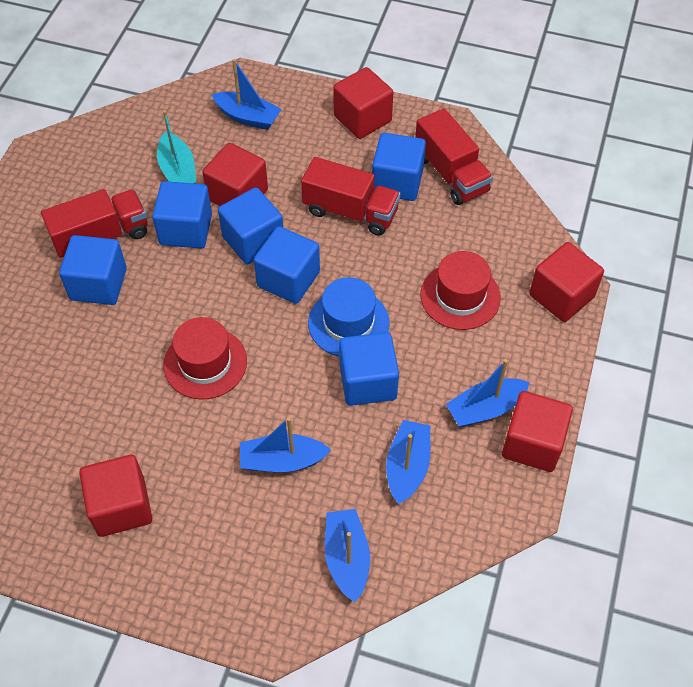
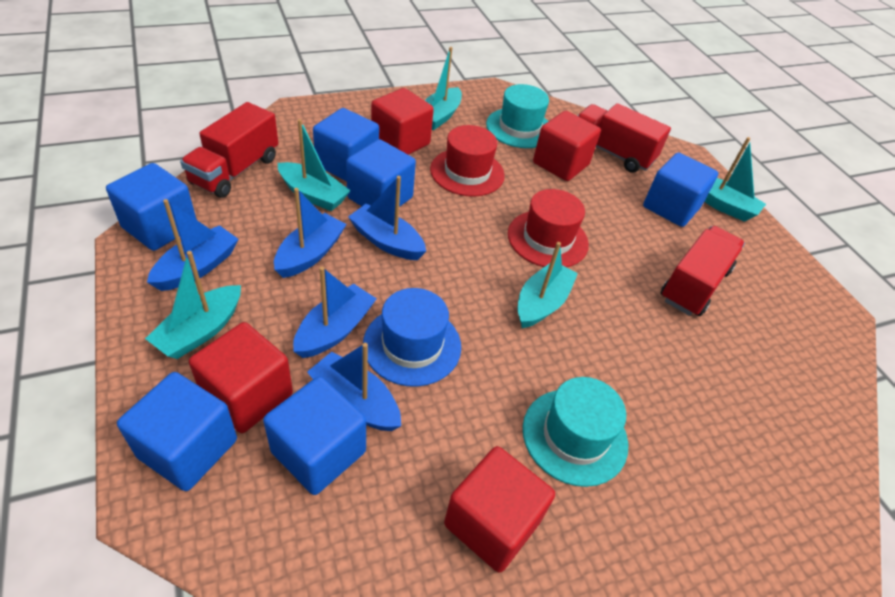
red cube: [79,455,152,537] [202,143,268,206] [333,67,393,139] [502,391,573,472] [529,242,604,322] = 5 -> [189,322,293,433] [371,88,434,155] [444,446,555,573] [533,111,601,181] = 4
turquoise boat: [157,110,196,184] = 1 -> [145,251,241,359] [278,119,350,211] [425,47,462,130] [518,242,578,328] [704,137,766,222] = 5
turquoise hat: none = 0 -> [486,84,549,148] [523,377,628,487] = 2

